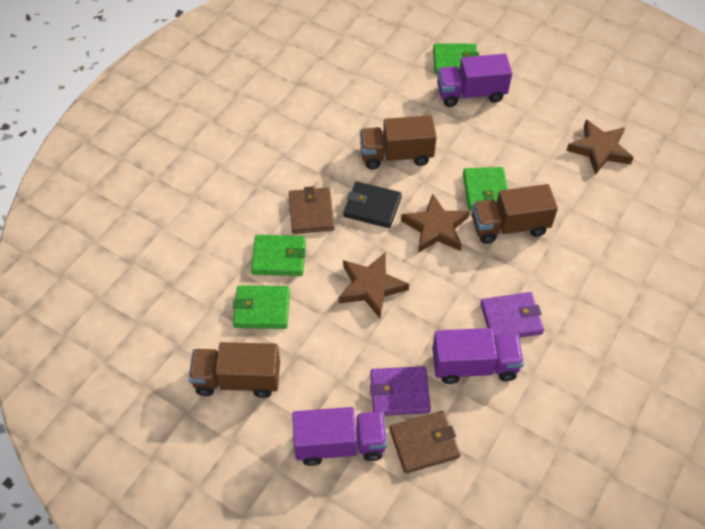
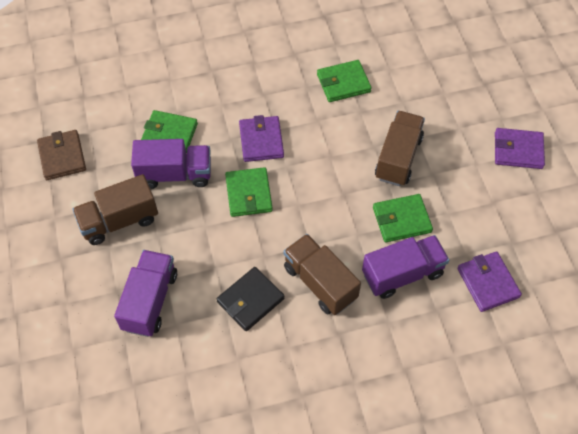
brown star: [339,252,409,318] [401,194,469,253] [566,120,634,175] = 3 -> none = 0
brown wallet: [289,186,335,234] [390,411,461,474] = 2 -> [37,130,86,180] = 1
purple wallet: [370,366,431,416] [480,292,544,338] = 2 -> [239,115,284,162] [457,251,522,312] [495,128,545,169] = 3

